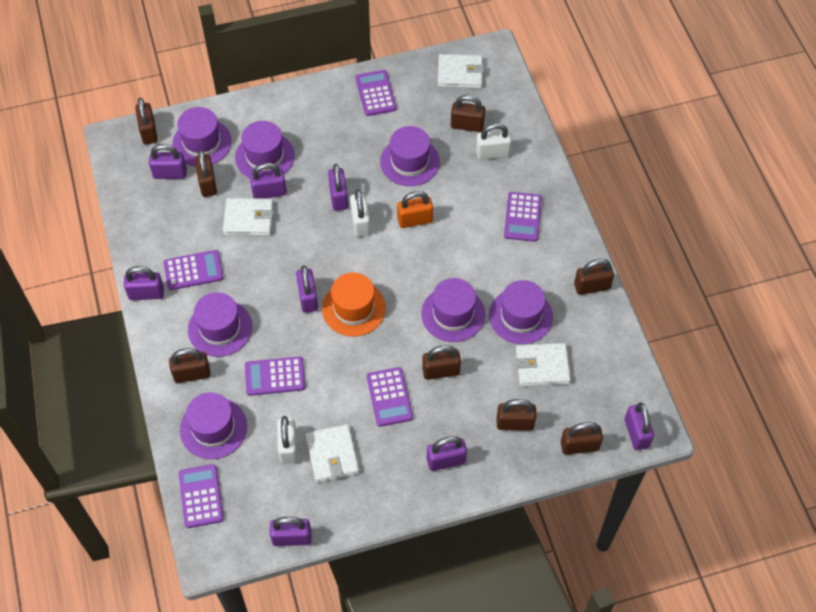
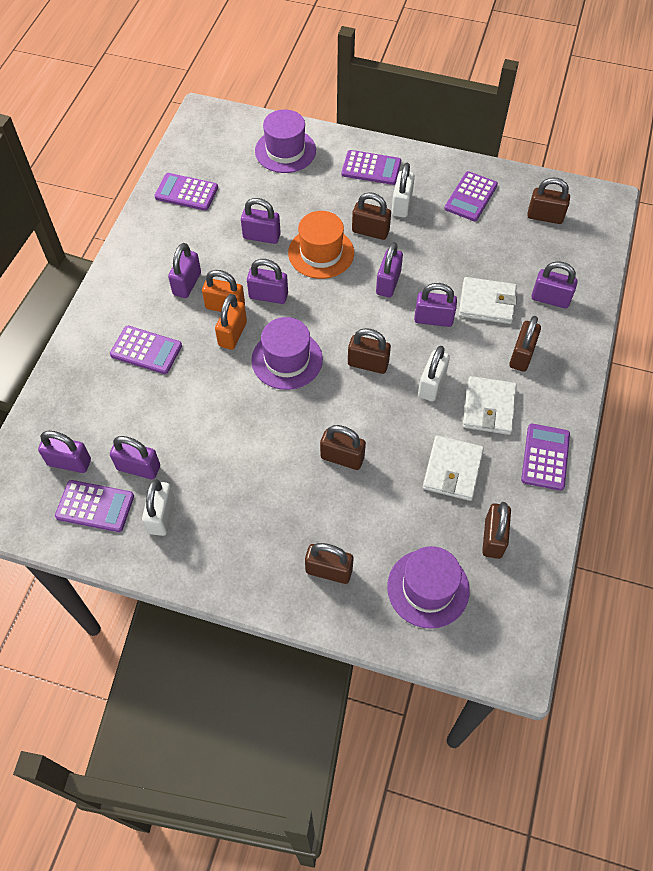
brown padlock: [135,98,158,145] [169,348,211,383] [195,150,217,197] [422,345,461,380] [451,95,485,132] [497,399,536,431] [561,422,603,455] [574,259,614,295] = 8 -> [305,543,353,584] [320,425,366,470] [348,328,391,374] [352,192,391,240] [482,502,511,559] [509,316,541,372] [527,178,570,224] = 7
orange padlock: [397,191,433,228] = 1 -> [202,270,245,312] [215,294,247,350] = 2
purple hat: [172,107,232,167] [180,393,247,459] [188,292,252,357] [235,121,295,178] [380,126,440,186] [421,278,485,342] [489,280,553,344] = 7 -> [251,317,323,390] [255,109,316,173] [387,546,470,629] = 3
white wallet: [223,198,274,236] [306,424,359,483] [438,54,484,88] [516,343,571,386] = 4 -> [423,435,484,501] [459,277,517,324] [463,376,517,435] = 3

